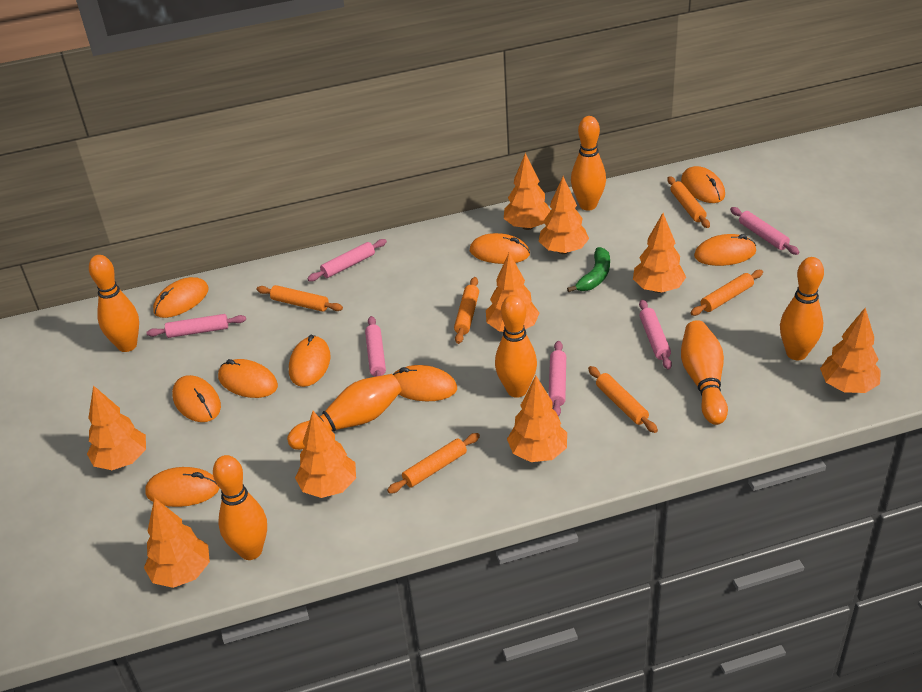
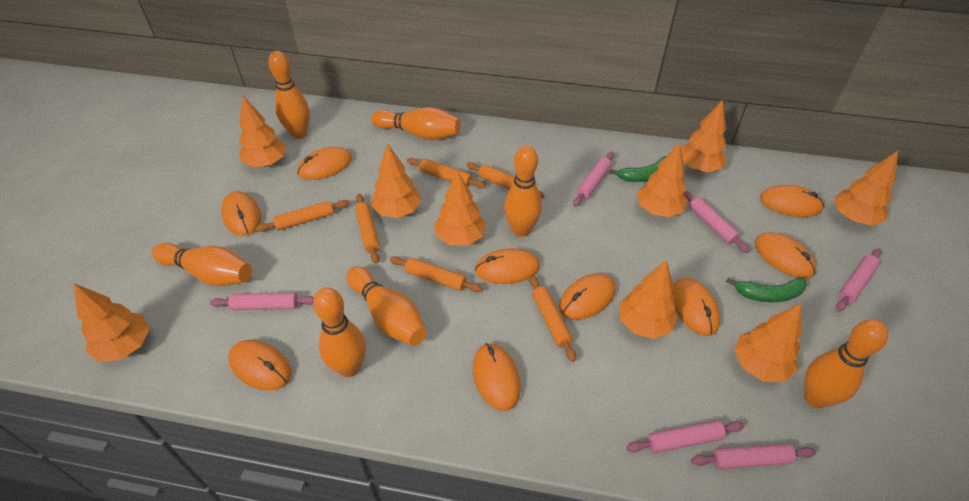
green banana: [567,247,610,292] = 1 -> [609,156,666,182] [726,277,807,302] = 2

